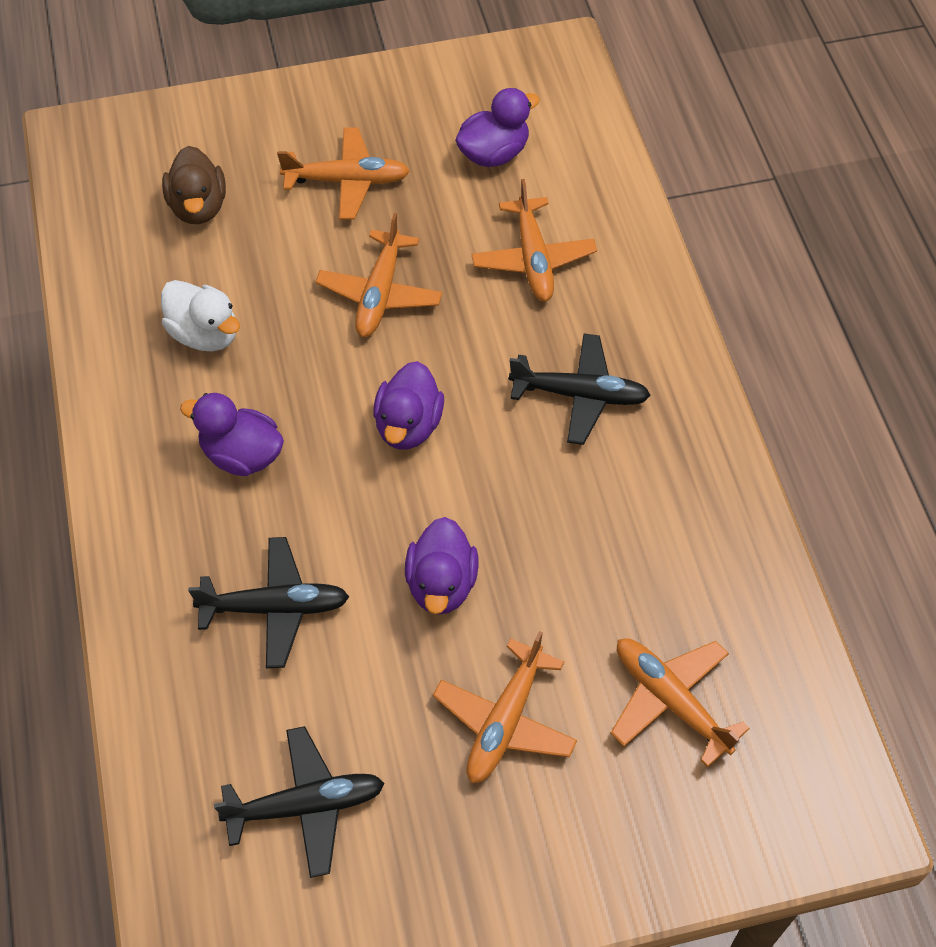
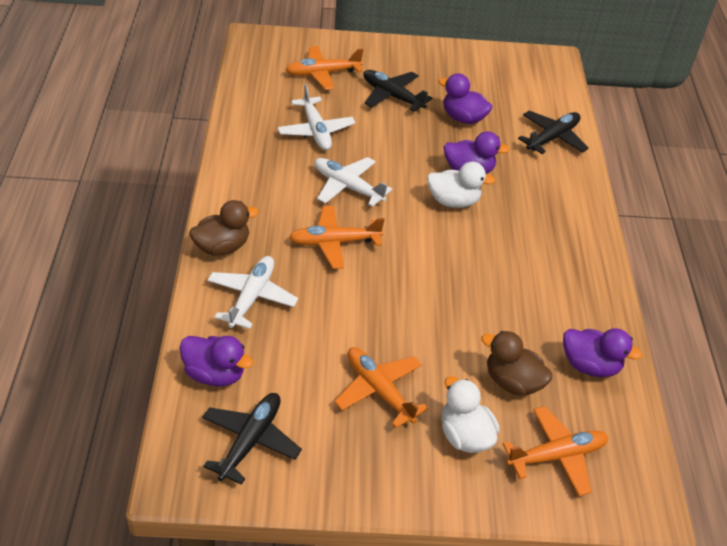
brown duck: [162,146,226,224] = 1 -> [189,200,259,256] [481,331,553,396] = 2
orange plane: [277,128,410,220] [316,213,442,337] [433,631,577,783] [471,179,597,301] [611,638,750,767] = 5 -> [285,46,363,90] [289,206,385,269] [334,347,428,428] [503,406,609,496] = 4
white duck: [161,280,240,351] = 1 -> [427,162,495,208] [441,376,500,453] = 2
white plane: none = 0 -> [207,256,298,329] [277,84,356,150] [314,157,392,207] = 3

